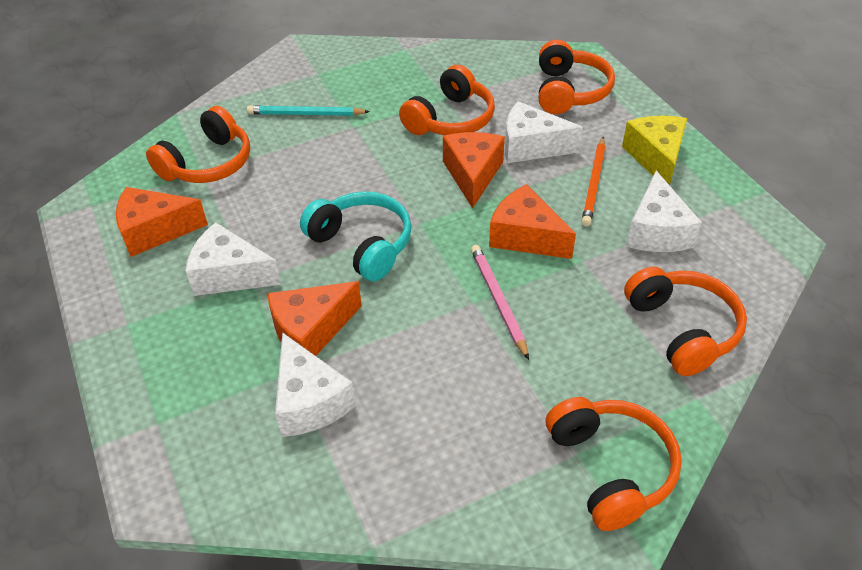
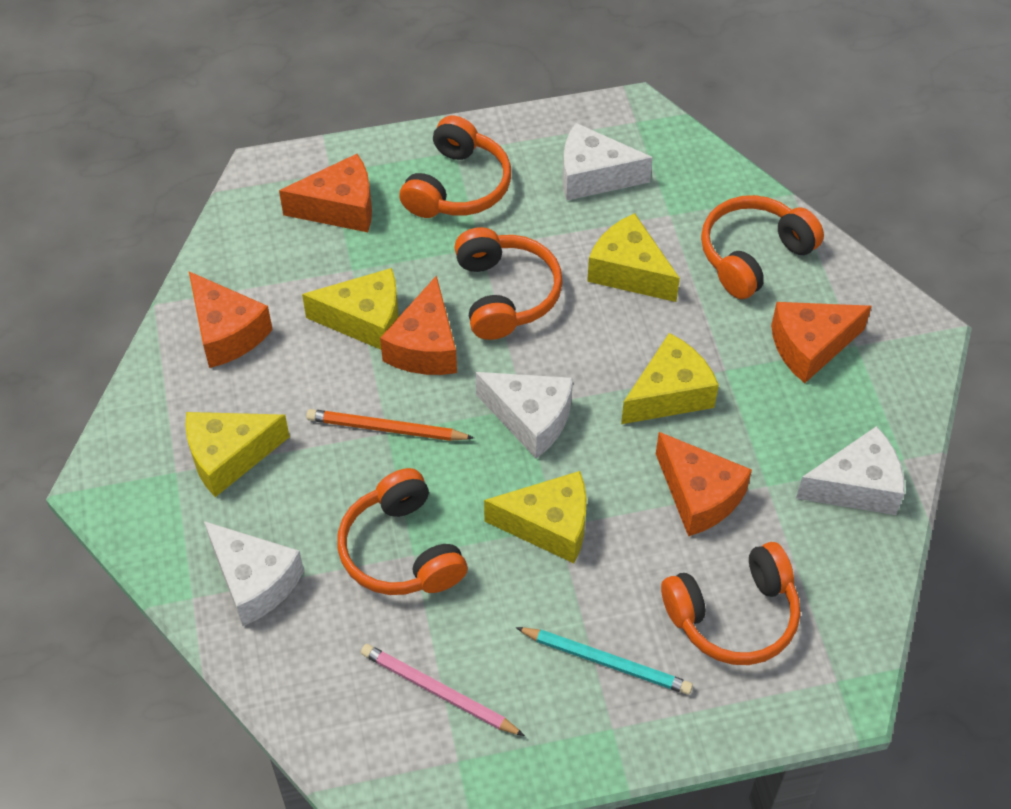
orange cheese: [116,187,208,257] [267,281,362,356] [443,132,505,208] [489,184,576,259] = 4 -> [189,271,273,368] [279,154,372,232] [380,275,457,375] [656,432,752,536] [771,302,872,383] = 5
turquoise headphones: [300,191,412,281] = 1 -> none = 0
yellow cheese: [622,116,687,185] = 1 -> [185,412,290,497] [302,268,399,350] [484,471,587,563] [587,213,680,302] [621,333,719,424] = 5

